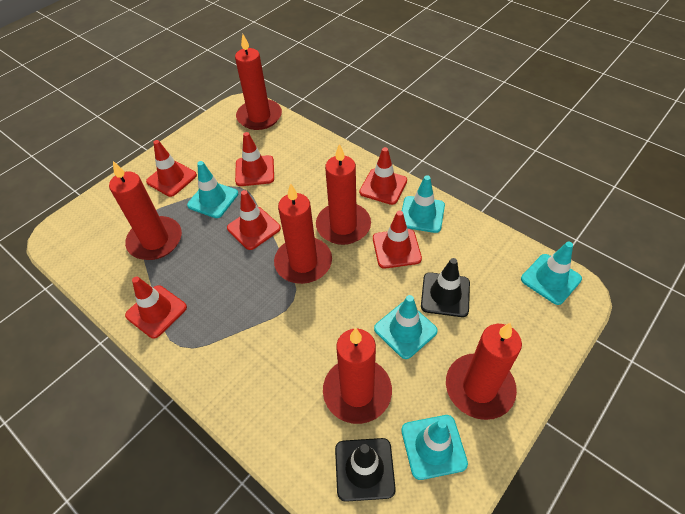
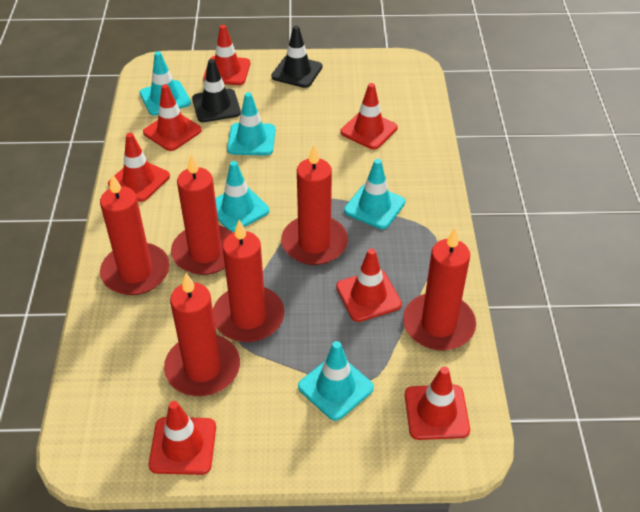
red traffic cone: [125,277,187,339] [146,140,197,197] [227,190,281,250] [235,132,274,186] [359,147,407,205] [373,211,422,269] = 6 -> [108,133,170,202] [143,84,202,151] [149,401,216,475] [203,25,250,85] [336,248,402,322] [340,83,398,149] [405,367,470,440] = 7

